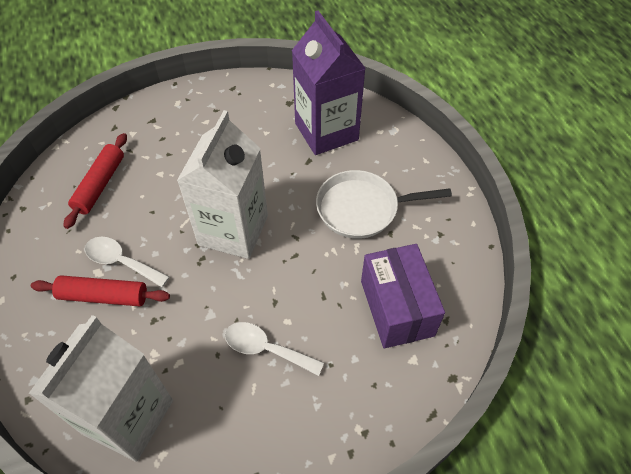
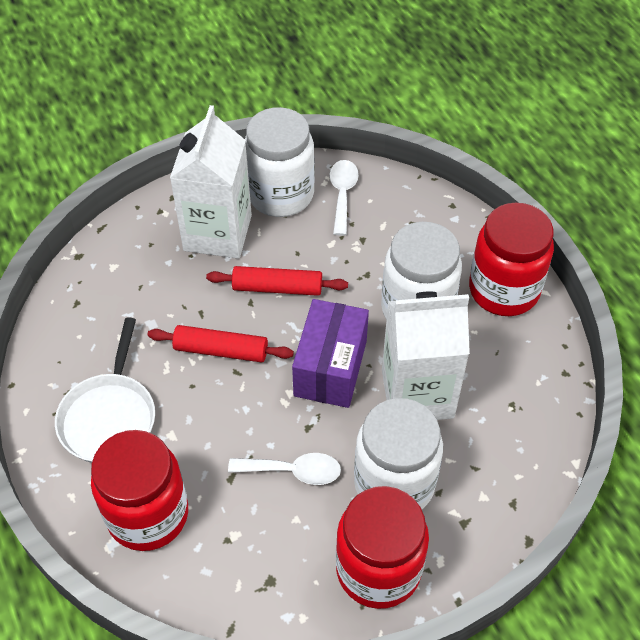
purple carton: [292,10,366,155] = 1 -> none = 0
red jar: none = 0 -> [91,430,188,551] [336,486,429,609] [469,203,554,316] = 3
white jar: none = 0 -> [245,107,315,217] [354,398,443,509] [381,222,462,320] = 3

